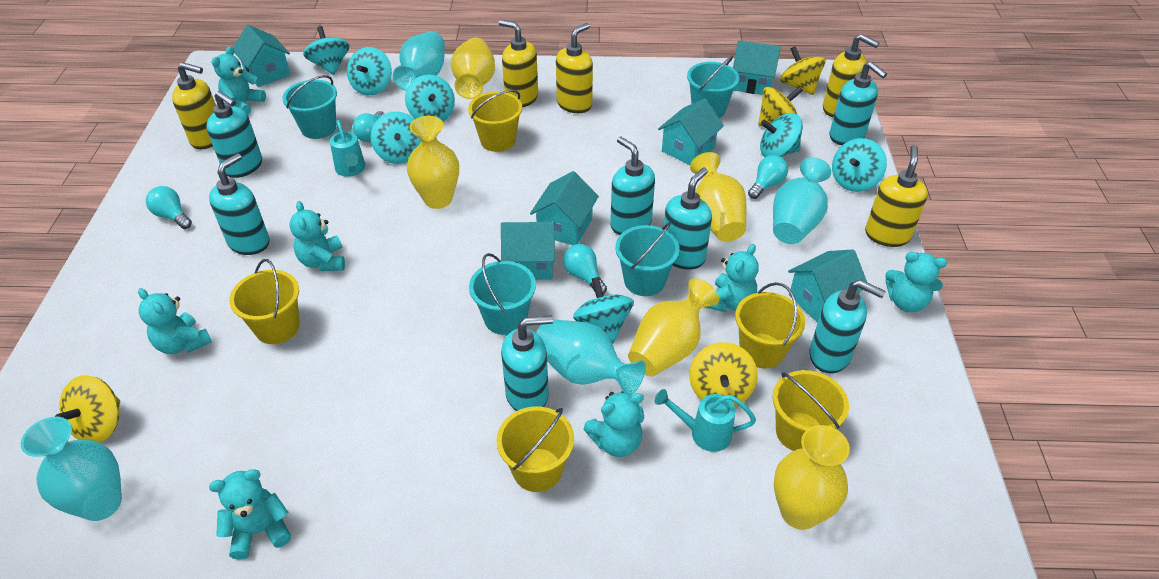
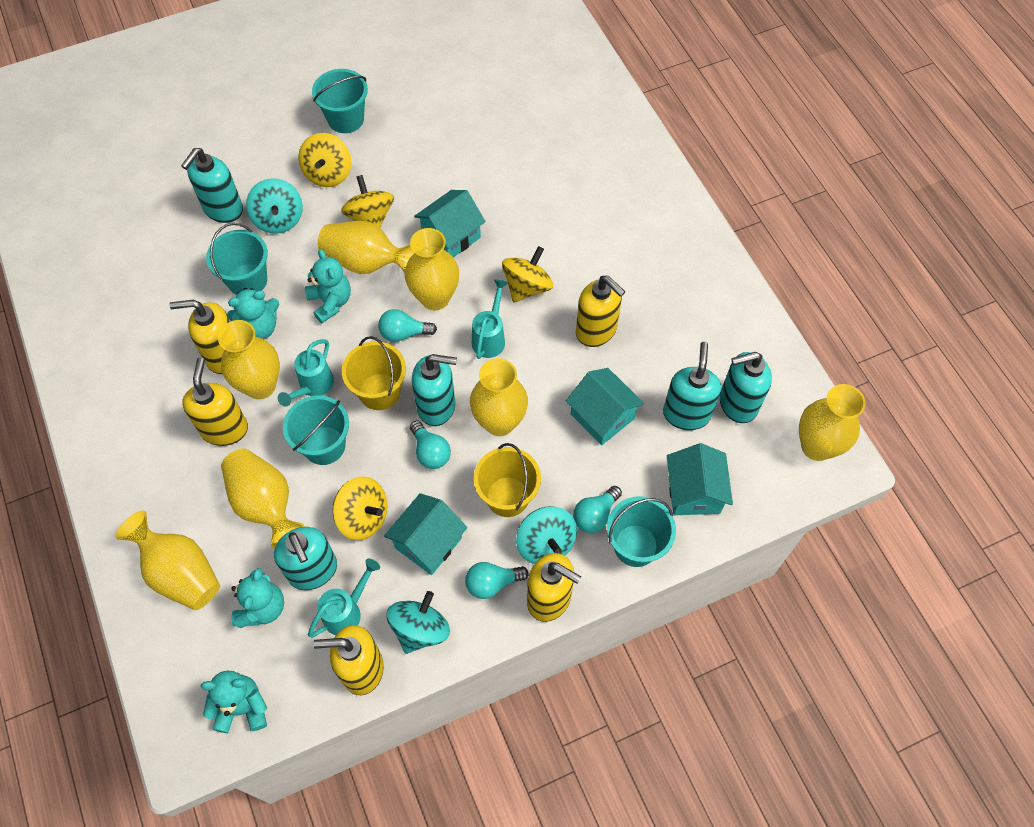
turquoise house: [233,25,291,87] [501,222,555,280] [530,171,599,245] [658,98,724,165] [733,40,781,95] [788,249,867,323] = 6 -> [384,493,467,575] [414,190,486,257] [566,368,644,445] [667,443,733,515] = 4
turquoise soap dispenser: [206,91,262,178] [209,153,270,255] [501,315,553,411] [610,137,655,235] [664,167,712,270] [809,280,886,373] [829,61,887,145] = 7 -> [181,148,243,223] [274,527,337,590] [412,354,457,426] [663,342,721,430] [720,352,772,423] = 5
turquoise spinning top: [303,26,349,75] [347,47,392,95] [370,112,421,164] [405,75,455,121] [573,277,634,344] [760,113,803,157] [832,138,887,192] = 7 -> [246,178,303,234] [386,591,450,654] [516,506,577,564] = 3
turquoise teddy bear: [138,288,212,354] [209,469,291,560] [212,46,266,115] [290,201,345,271] [584,392,644,457] [705,244,759,312] [885,252,947,313] = 7 -> [201,671,267,733] [227,288,279,339] [231,568,284,628] [305,249,351,323] = 4
turquoise vase: [21,417,122,521] [393,31,445,91] [536,319,646,395] [773,157,831,244] = 4 -> none = 0
turquoise watering can: [330,120,365,177] [655,389,756,452] = 2 -> [278,339,334,407] [308,559,380,637] [472,279,508,359] = 3
yellow bucket: [229,259,300,344] [468,90,523,152] [496,406,574,492] [735,282,805,369] [772,370,849,451] = 5 -> [342,336,406,410] [474,443,541,517] = 2
yellow vase: [407,116,459,209] [451,38,495,99] [628,278,719,377] [690,152,747,242] [774,425,850,530] = 5 -> [115,511,220,610] [218,320,280,399] [221,448,305,549] [318,221,414,274] [404,228,459,310] [470,358,528,436] [799,384,865,461] = 7

